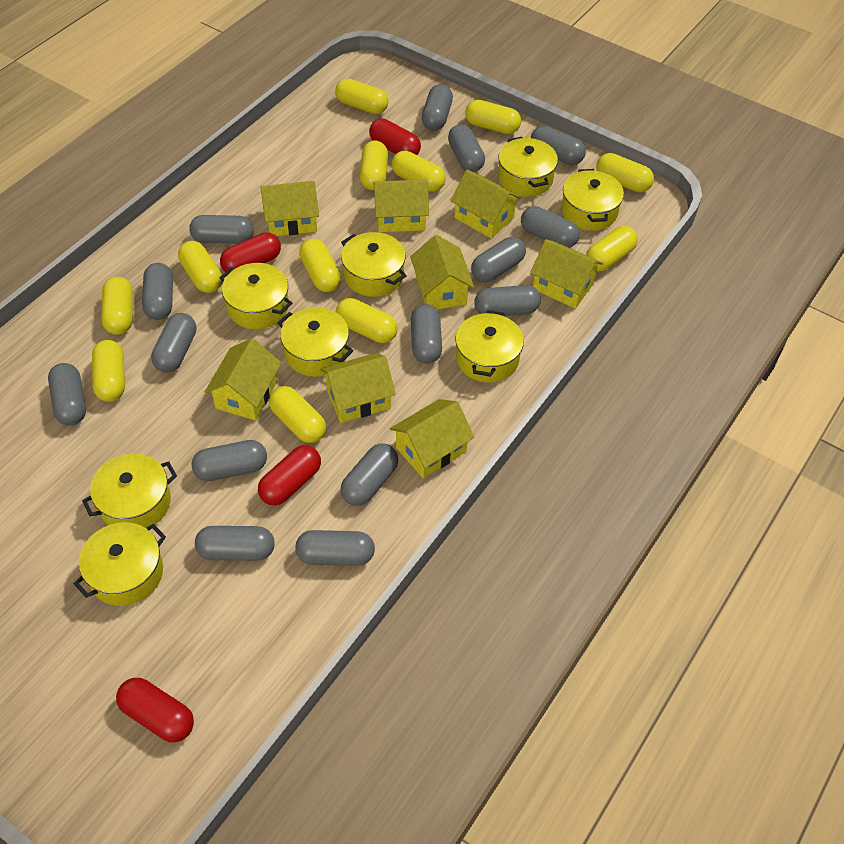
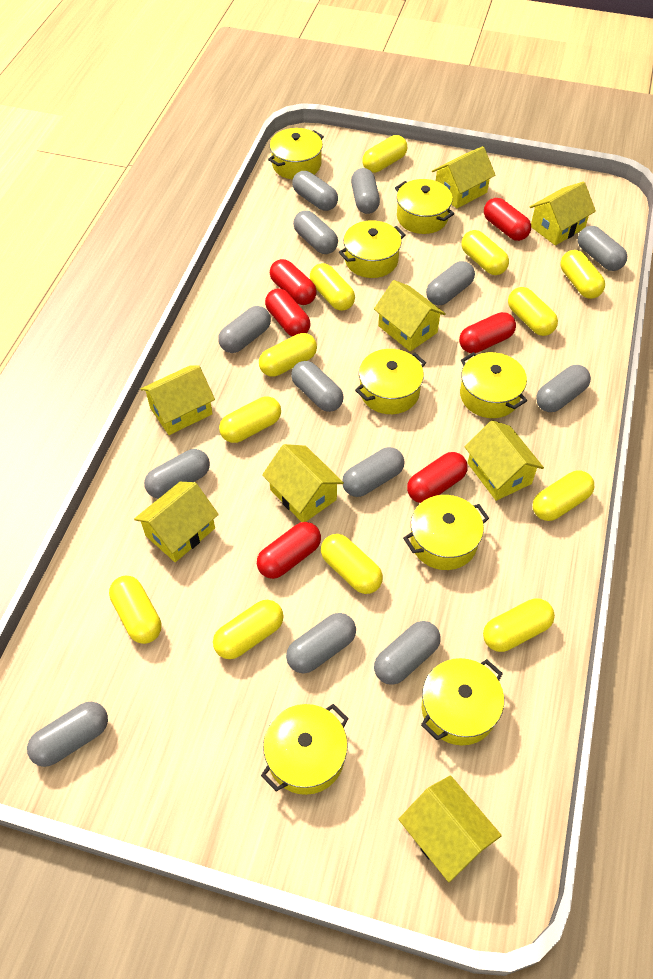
grey capsule: [48,363,86,426] [142,263,173,320] [151,313,196,373] [189,215,254,244] [191,440,267,481] [195,526,275,561] [295,530,375,566] [340,443,399,506] [411,304,442,364] [422,84,453,131] [448,124,485,172] [471,237,526,282] [474,285,541,316] [521,206,580,248] [531,126,586,165] = 15 -> [27,702,108,767] [144,449,210,499] [218,306,271,353] [286,613,356,673] [291,361,344,412] [292,171,338,211] [293,211,338,254] [342,447,404,497] [351,168,380,214] [374,621,441,685] [426,261,475,305] [536,365,591,412] [578,226,627,271] = 13
red capsule: [116,678,194,742] [220,232,281,272] [258,445,321,505] [369,118,421,155] = 4 -> [257,522,321,579] [265,289,310,336] [270,259,317,305] [407,452,468,503] [459,312,516,353] [484,198,531,241] = 6

